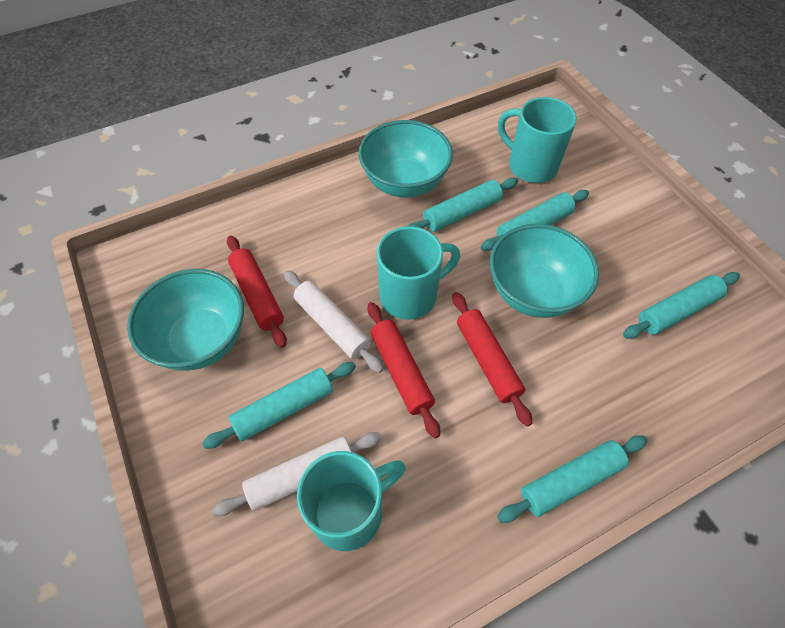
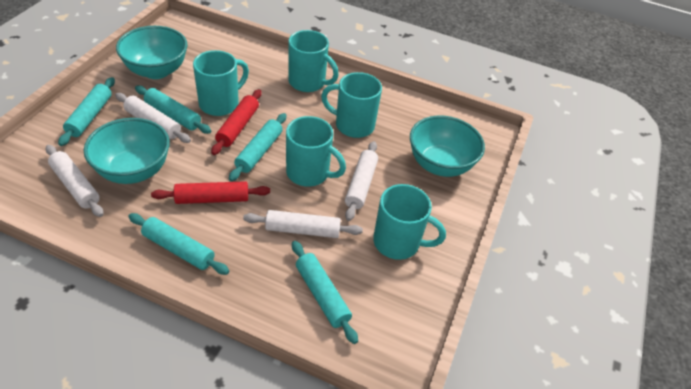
red rolling pin: [227,235,287,348] [368,302,440,438] [452,292,532,426] = 3 -> [151,181,270,204] [211,89,261,155] = 2
turquoise mug: [297,451,406,551] [377,226,460,320] [498,97,577,183] = 3 -> [193,50,249,116] [286,116,346,187] [288,30,339,92] [321,72,382,138] [373,184,446,260] = 5
white rolling pin: [212,432,381,516] [284,270,384,373] = 2 -> [45,145,103,217] [115,93,191,143] [243,210,363,238] [345,141,378,221] = 4

